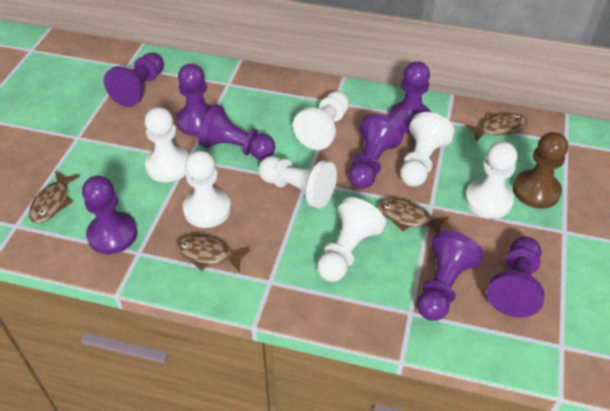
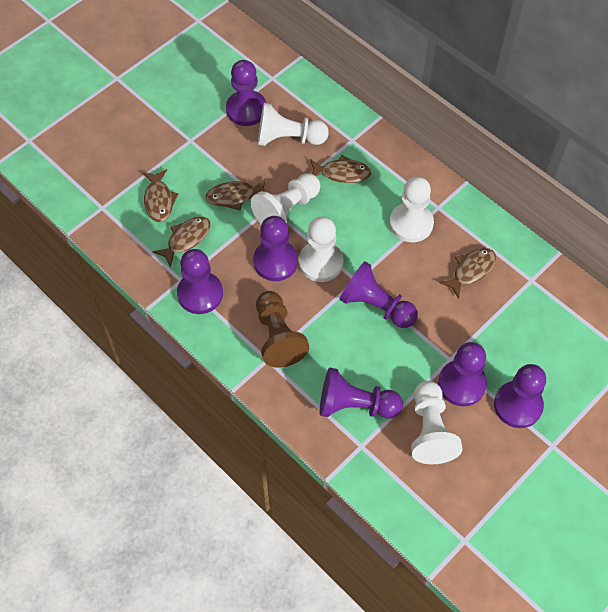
brown fish: [29,171,80,223] [176,235,250,272] [378,198,449,233] [464,113,527,142] = 4 -> [142,169,178,222] [152,217,210,268] [206,178,266,210] [310,155,371,183] [439,248,496,299] = 5
purple pawn: [82,176,137,254] [104,52,164,107] [176,64,211,136] [198,104,275,160] [349,114,404,189] [389,61,431,134] [417,231,483,321] [487,237,545,318] = 8 -> [177,249,223,314] [226,60,267,126] [253,216,298,281] [320,367,403,419] [339,261,418,328] [438,342,487,406] [494,364,546,428] = 7
white pawn: [145,107,189,182] [183,150,231,228] [258,156,337,209] [293,91,349,150] [317,197,386,282] [400,112,455,187] [465,141,517,218] = 7 -> [251,173,320,225] [258,103,329,146] [299,217,344,282] [390,177,434,242] [411,381,462,464] = 5

